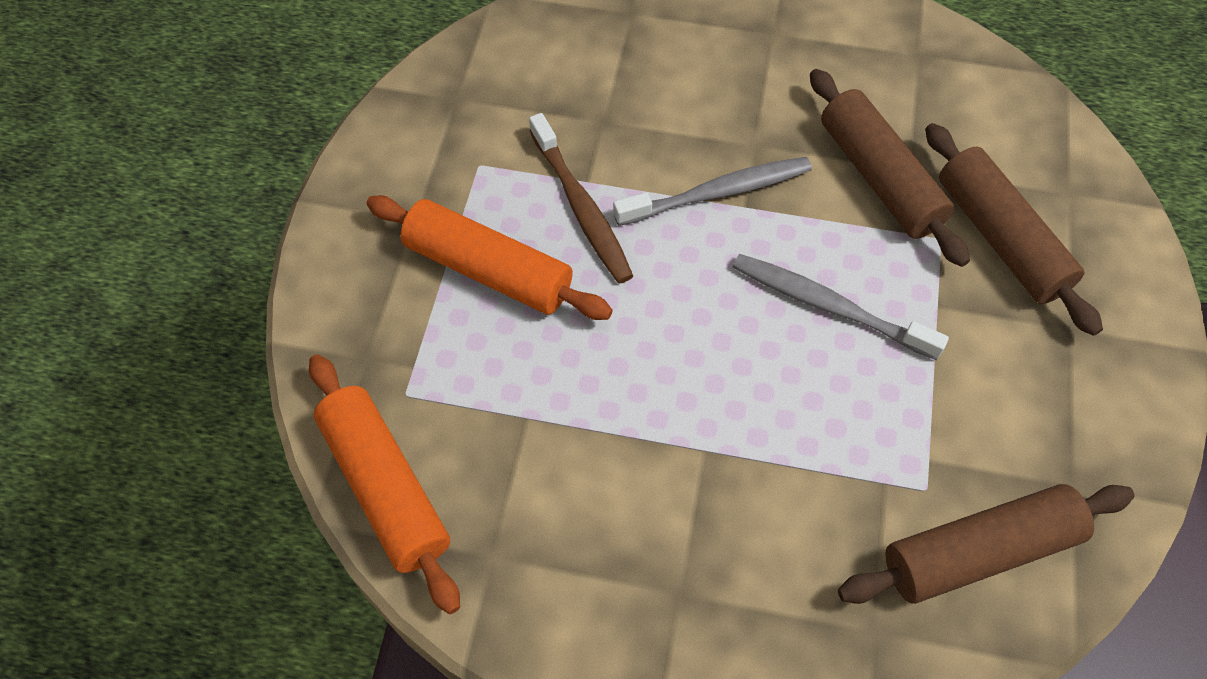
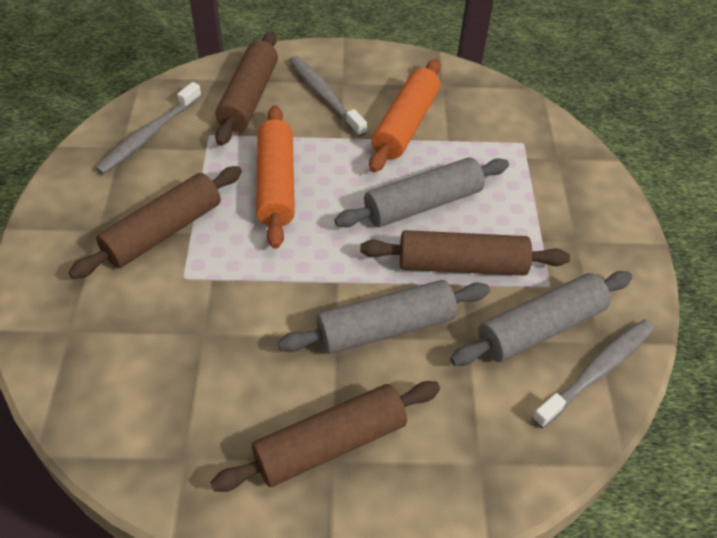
brown rolling pin: [810,69,970,267] [838,484,1135,604] [925,123,1103,336] = 3 -> [68,166,242,279] [210,381,440,492] [215,31,278,146] [360,230,570,276] = 4
brown toothbrush: [529,113,633,284] = 1 -> none = 0
grey rolling pin: none = 0 -> [278,280,490,354] [334,157,509,227] [450,271,632,366] = 3
grey toothbrush: [613,157,812,226] [733,254,949,360] = 2 -> [95,82,202,174] [289,56,367,137] [532,319,655,428] = 3

